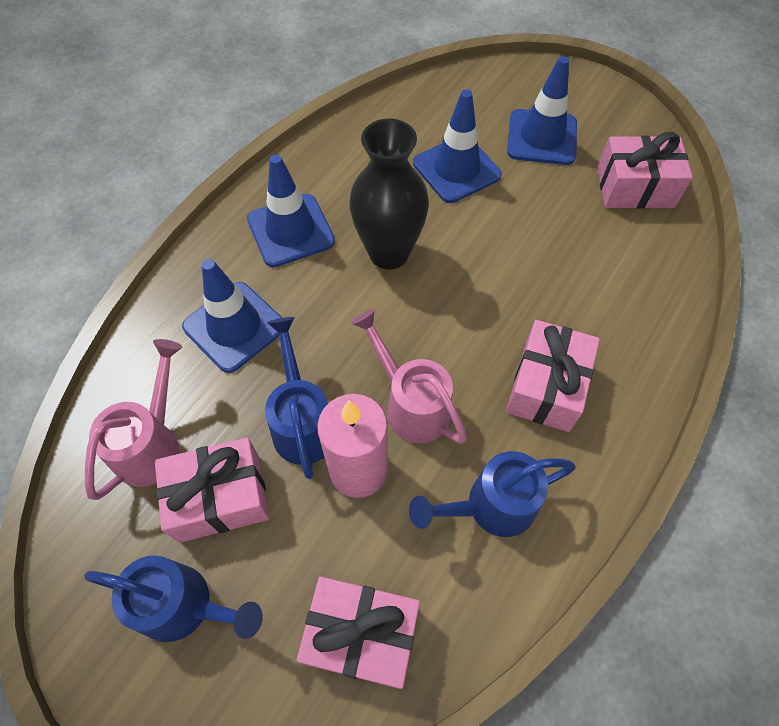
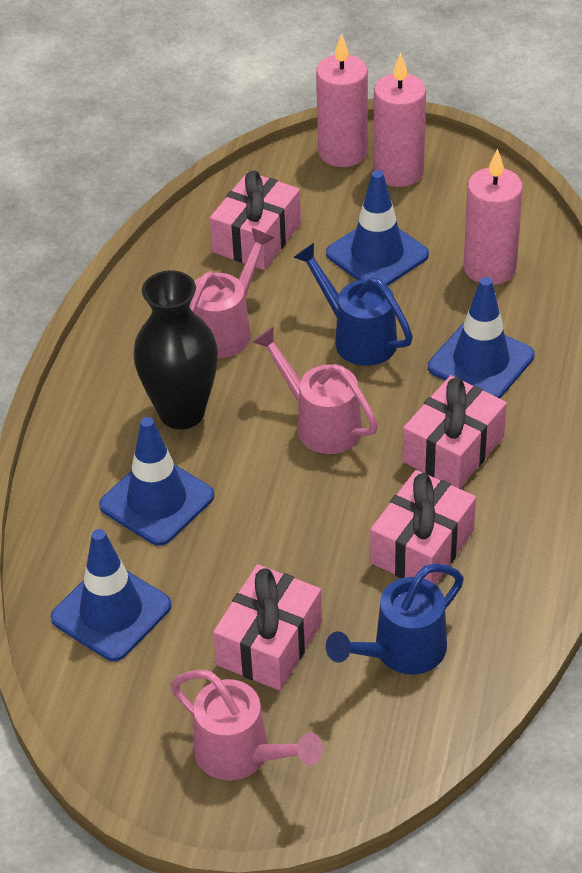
blue watering can: [85,555,263,642] [265,317,328,479] [409,451,576,537] = 3 -> [293,243,413,366] [326,564,464,674] = 2
pink candle: [317,394,388,498] = 1 -> [316,34,368,167] [374,53,426,187] [464,148,523,285] = 3
pink watering can: [85,339,182,500] [351,309,467,444] = 2 -> [171,670,323,781] [190,228,274,358] [252,327,378,454] = 3

